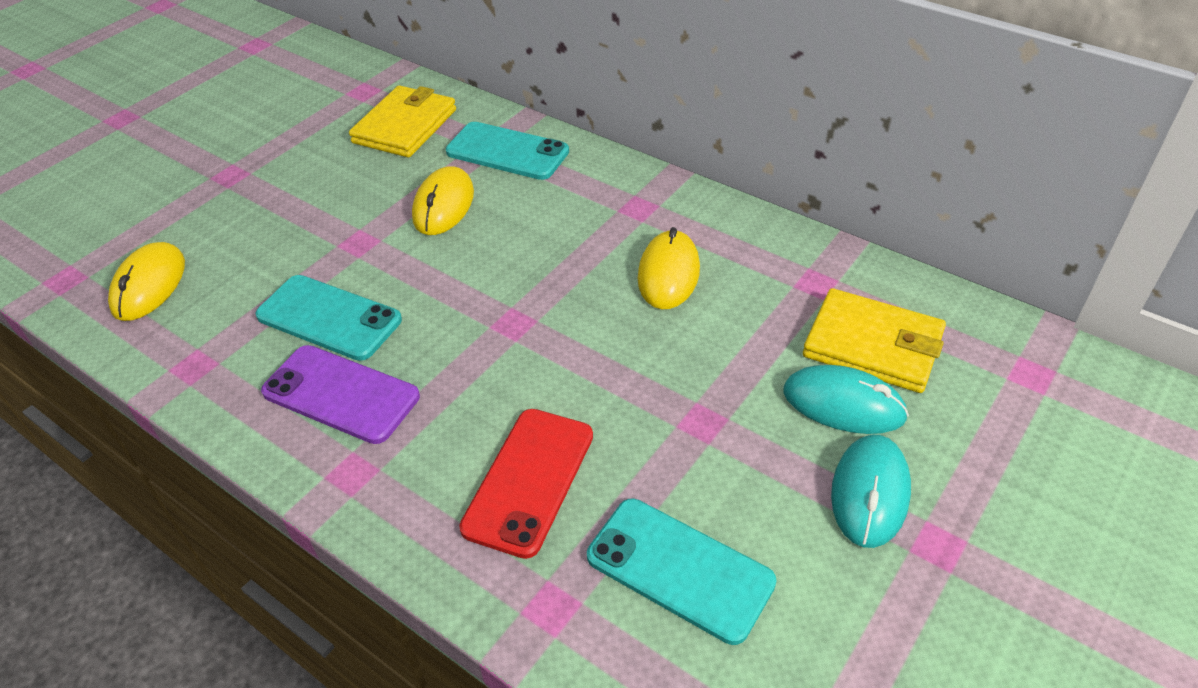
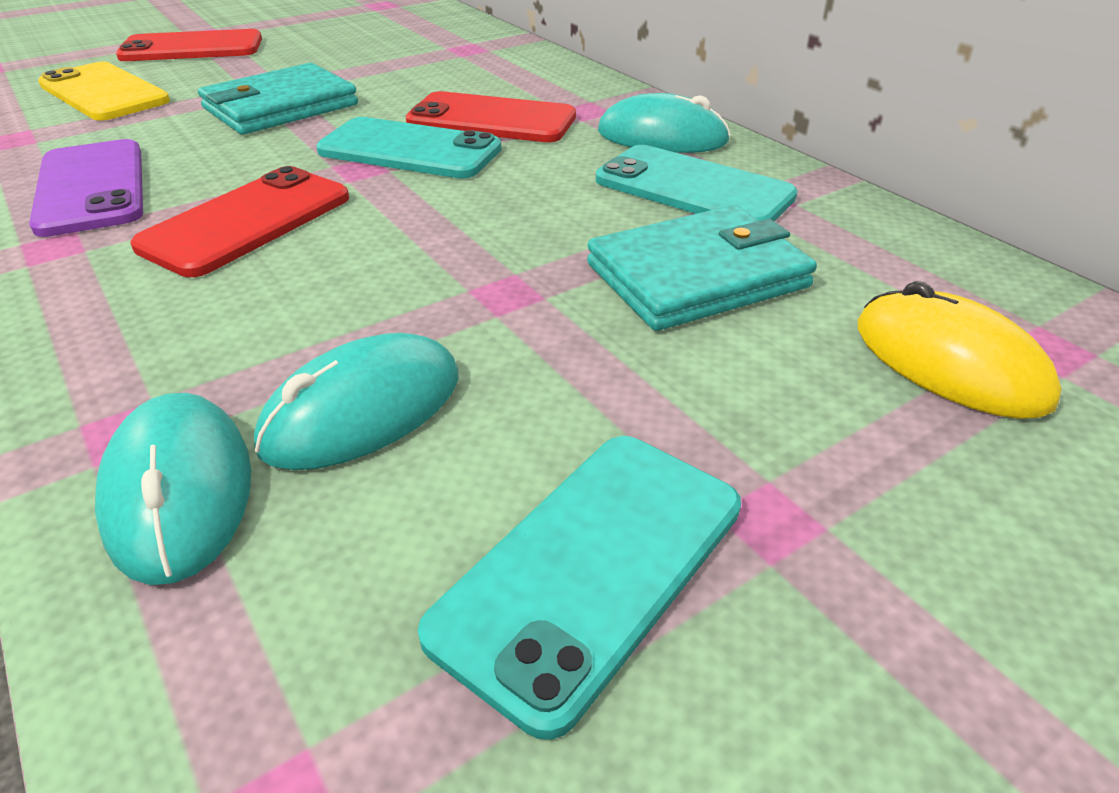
red phone: [459,409,593,559] = 1 -> [116,29,262,61] [131,166,349,277] [405,91,576,142] = 3
turquoise mouse: [783,365,909,434] [831,435,911,548] = 2 -> [95,393,251,585] [254,333,459,470] [598,93,731,153] = 3
turquoise wallet: none = 0 -> [198,63,358,134] [587,205,817,331] = 2
yellow mouse: [108,242,185,321] [412,166,474,235] [638,227,700,309] = 3 -> [858,281,1062,419] = 1
yellow phone: none = 0 -> [38,62,170,121] = 1
yellow wallet: [349,85,456,157] [803,288,946,393] = 2 -> none = 0

